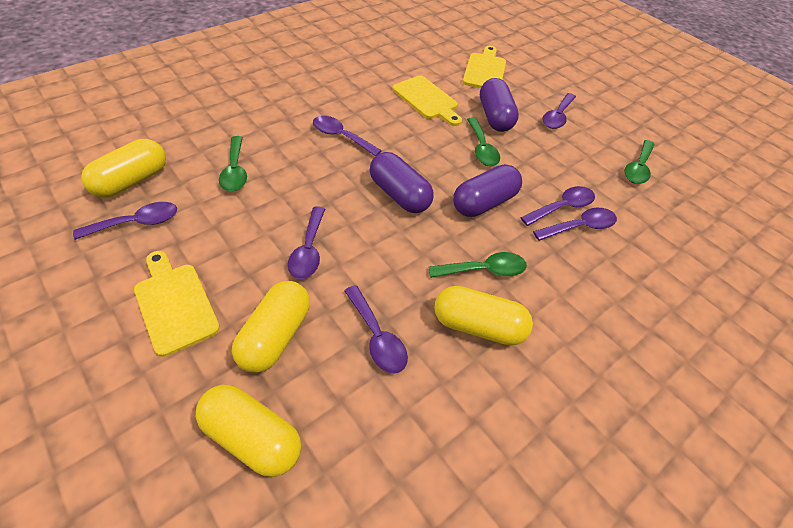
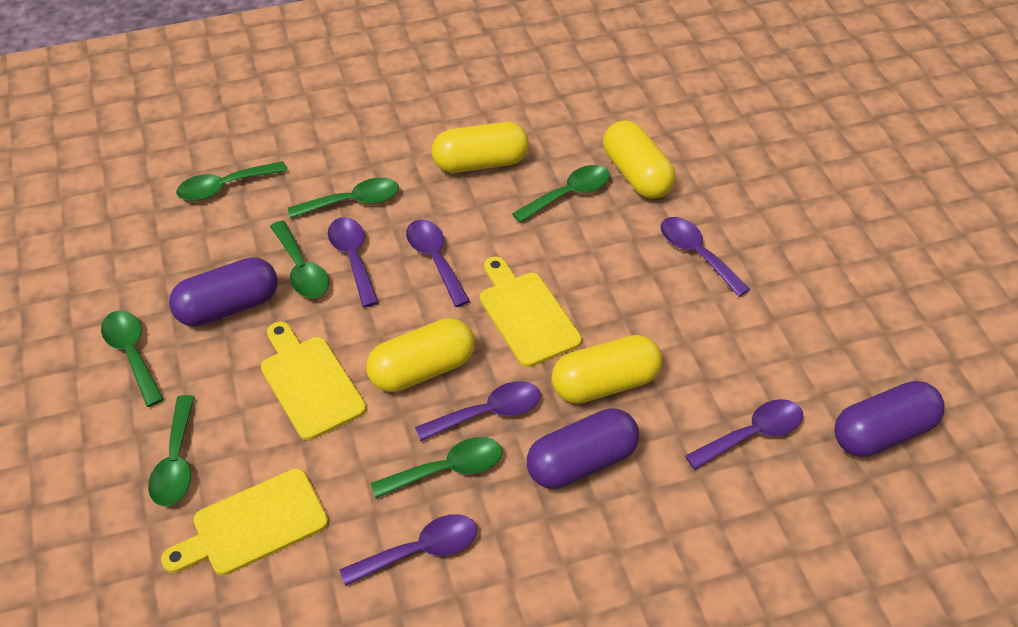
green spoon: [219,136,247,191] [428,252,527,278] [467,117,500,166] [624,140,655,184] = 4 -> [101,310,164,407] [148,395,195,507] [176,161,287,201] [270,221,329,298] [288,178,399,219] [371,437,502,498] [512,165,610,223] = 7
purple spoon: [73,202,177,240] [288,206,325,279] [313,116,382,156] [344,285,408,374] [521,186,595,226] [533,208,617,241] [543,93,576,129] = 7 -> [328,217,379,307] [339,514,477,586] [406,219,470,307] [415,381,541,441] [661,217,750,297] [685,399,803,470] = 6

